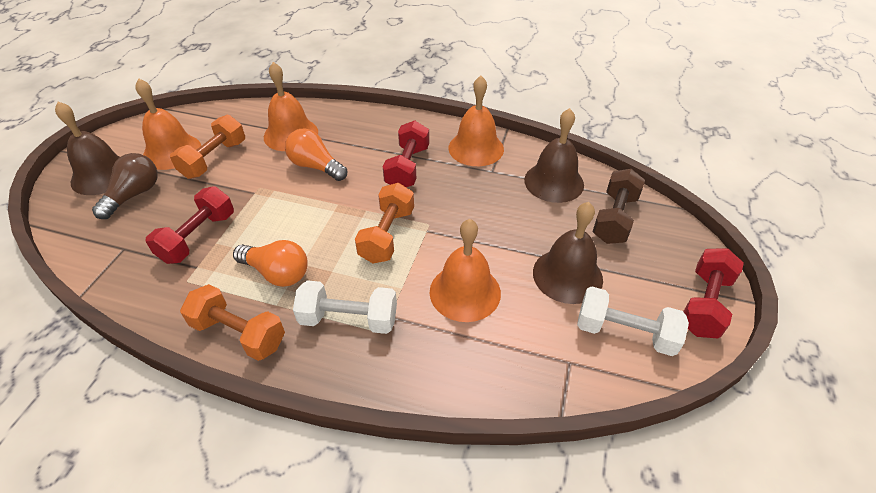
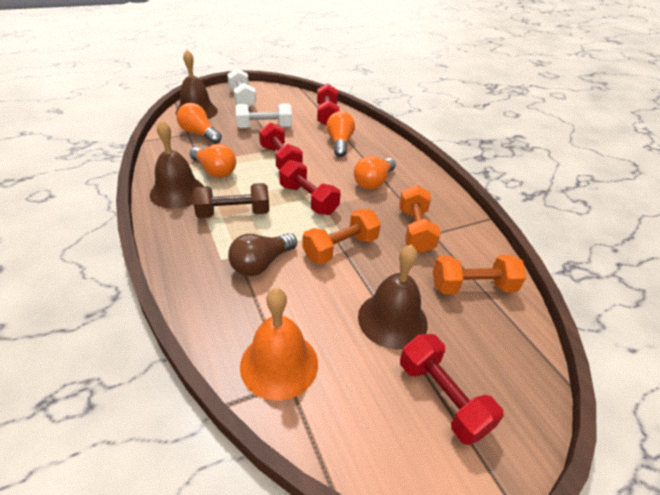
orange bell: [135,79,201,170] [264,62,318,151] [430,219,501,322] [448,76,504,166] = 4 -> [240,288,318,401] = 1
orange light bulb: [233,240,308,287] [285,128,347,181] = 2 -> [177,103,222,144] [189,144,236,178] [326,111,355,157] [354,156,396,190] = 4
red dumbbell: [145,186,234,264] [383,120,429,187] [683,248,744,338] = 3 -> [259,122,303,170] [279,160,341,215] [317,84,339,126] [400,334,504,445] = 4

